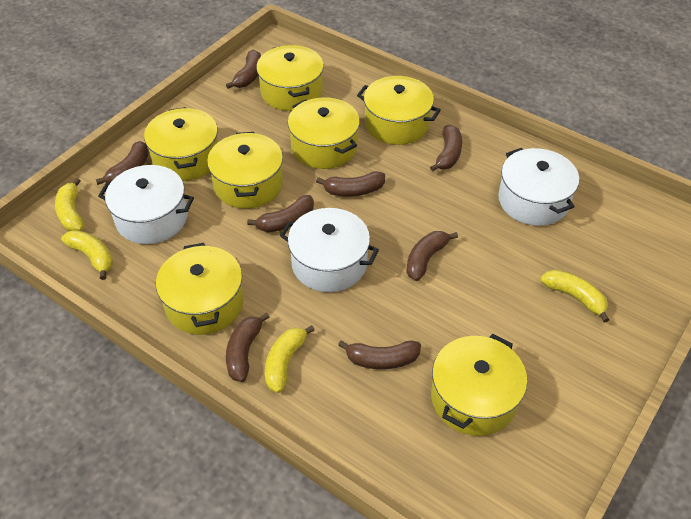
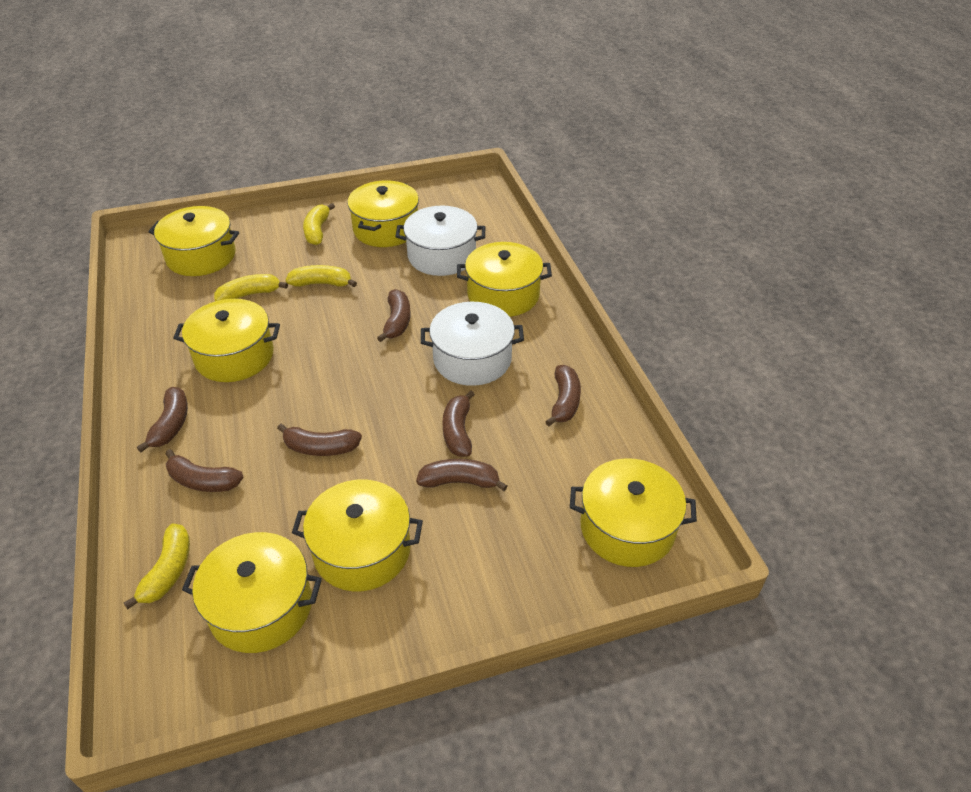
brown banana: [96,141,149,185] [226,50,261,89] [226,312,269,382] [247,195,314,232] [316,171,385,196] [338,340,421,369] [406,231,458,281] [430,125,462,172] = 8 -> [137,387,188,453] [165,449,244,492] [277,424,362,456] [377,289,410,342] [416,459,508,491] [442,390,475,457] [545,365,581,426] = 7
white pot: [98,165,194,244] [280,208,379,292] [498,148,579,226] = 3 -> [395,206,485,276] [421,302,524,386] = 2

